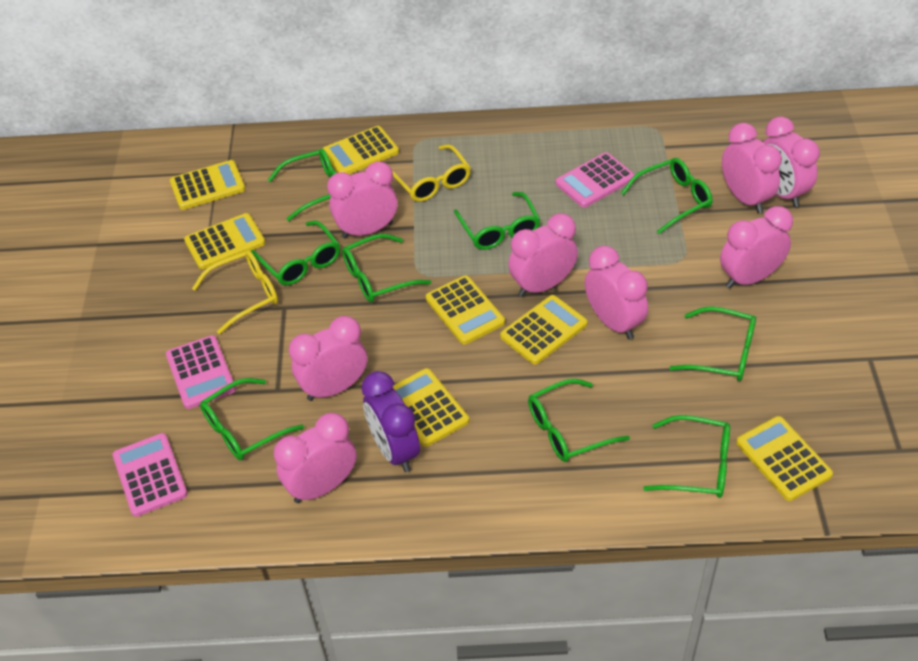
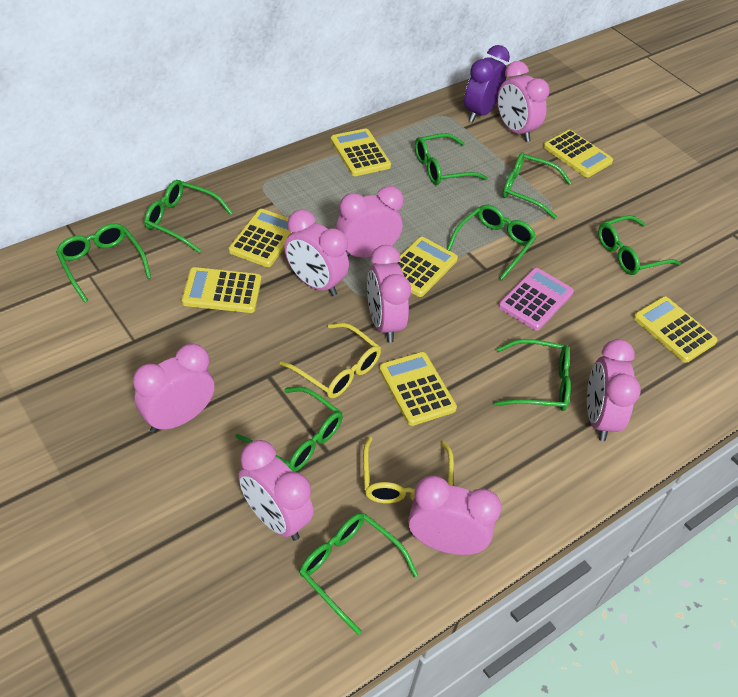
pink calculator: [112,433,188,517] [166,335,236,409] [555,152,635,208] = 3 -> [498,268,574,330] = 1

